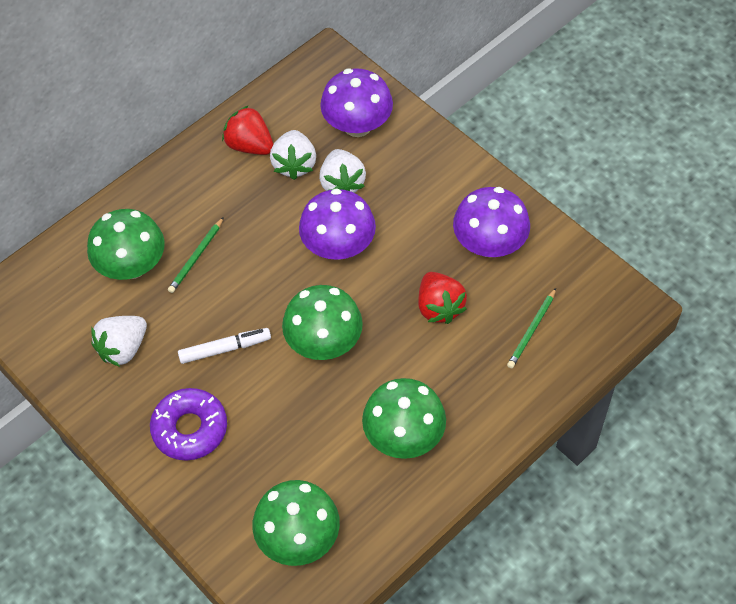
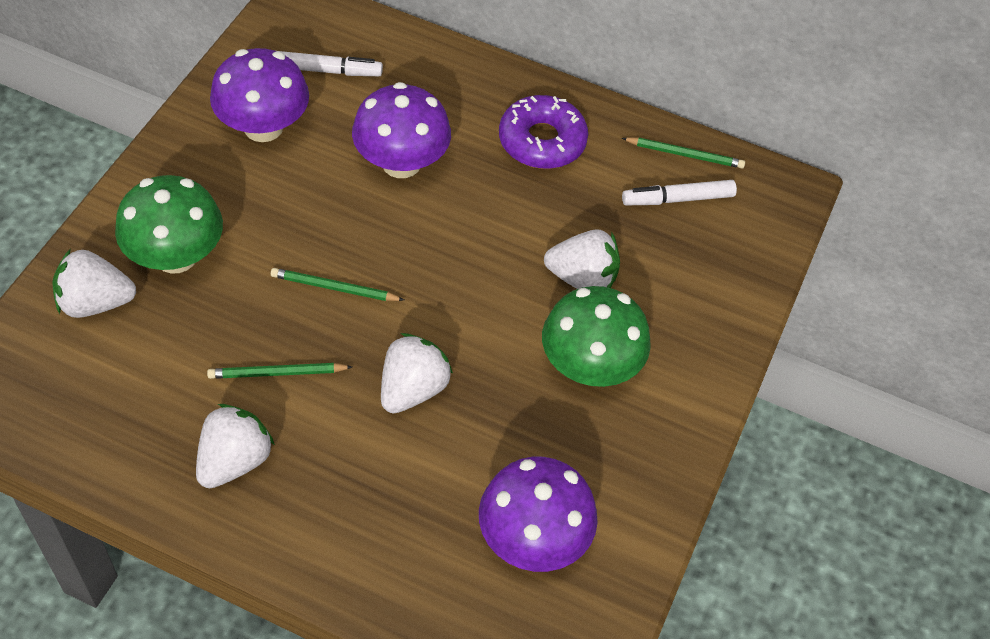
green mushroom: [87,209,165,280] [253,480,340,566] [282,285,363,360] [362,378,446,459] = 4 -> [115,175,223,273] [542,286,651,387] = 2
green pencil: [168,217,224,293] [507,288,556,368] = 2 -> [207,363,352,379] [271,268,404,301] [622,137,745,168] = 3
red strawberry: [222,105,273,155] [418,272,467,324] = 2 -> none = 0
white marker: [178,328,271,364] = 1 -> [277,51,383,76] [622,180,737,205] = 2
white strawberry: [91,316,147,367] [270,130,316,180] [319,149,366,193] = 3 -> [52,249,136,318] [196,404,275,488] [381,333,453,414] [544,229,620,289] = 4

